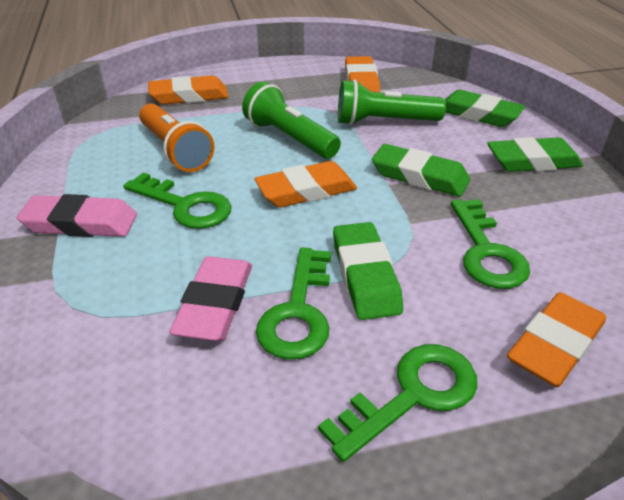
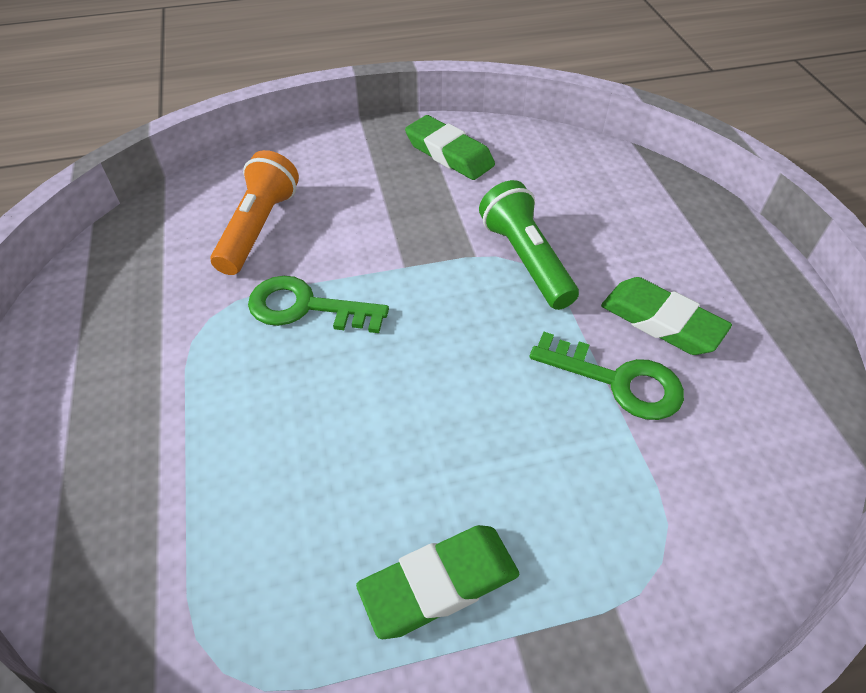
green eraser: [333,222,403,320] [372,144,470,197] [445,90,525,127] [487,137,583,172] = 4 -> [356,525,519,639] [405,115,495,180] [601,277,732,355] = 3
green flashlight: [242,82,341,159] [338,79,446,125] = 2 -> [479,180,579,310] = 1
green key: [123,173,231,229] [256,247,331,360] [318,344,477,462] [451,199,530,289] = 4 -> [248,276,389,333] [530,332,684,420] = 2
orange eraser: [148,75,229,104] [254,161,357,207] [345,56,380,92] [507,292,606,387] = 4 -> none = 0
pink eraser: [17,194,137,237] [169,256,252,341] = 2 -> none = 0

